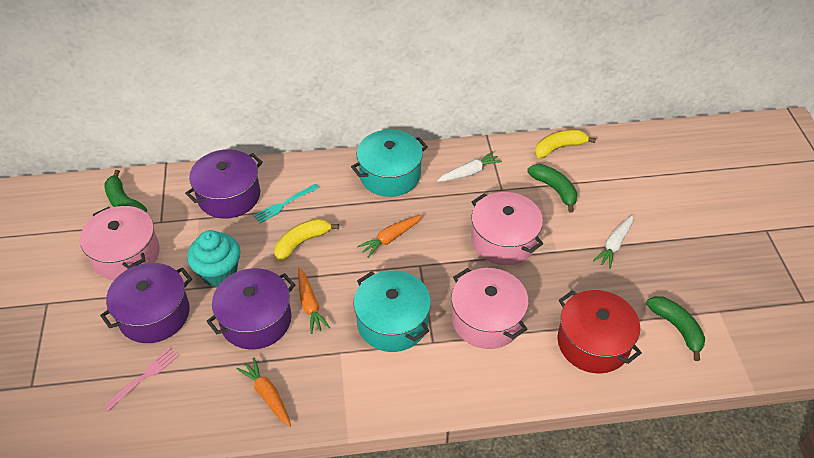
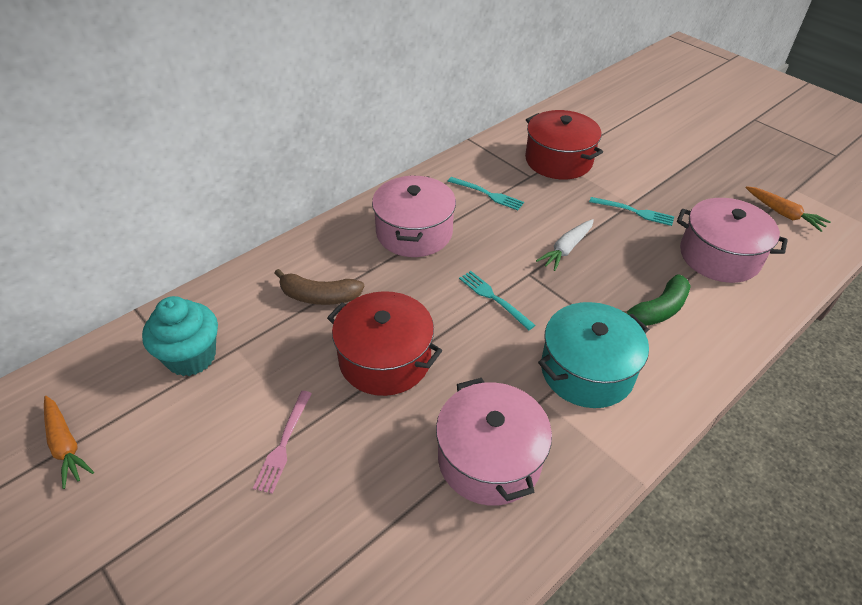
brown banana: none = 0 -> [274,269,364,305] = 1
green banana: [104,170,147,212] [527,164,578,213] [646,296,705,361] = 3 -> [623,274,691,326] = 1
orange carrot: [236,358,291,427] [298,268,330,334] [357,215,422,258] = 3 -> [44,396,94,489] [746,186,831,232] = 2
purple pot: [100,263,192,343] [185,149,263,219] [206,268,295,349] = 3 -> none = 0
red pot: [557,290,642,373] = 1 -> [327,291,442,396] [525,110,603,180] = 2
turquoise fork: [253,184,319,223] = 1 -> [448,177,524,210] [459,271,536,330] [589,197,674,226] = 3
turquoise pot: [351,130,428,197] [354,271,431,352] = 2 -> [538,302,649,408] = 1
white carrot: [437,151,502,182] [593,215,633,269] = 2 -> [536,219,594,271] = 1
yellow banana: [274,219,339,262] [535,130,596,158] = 2 -> none = 0

